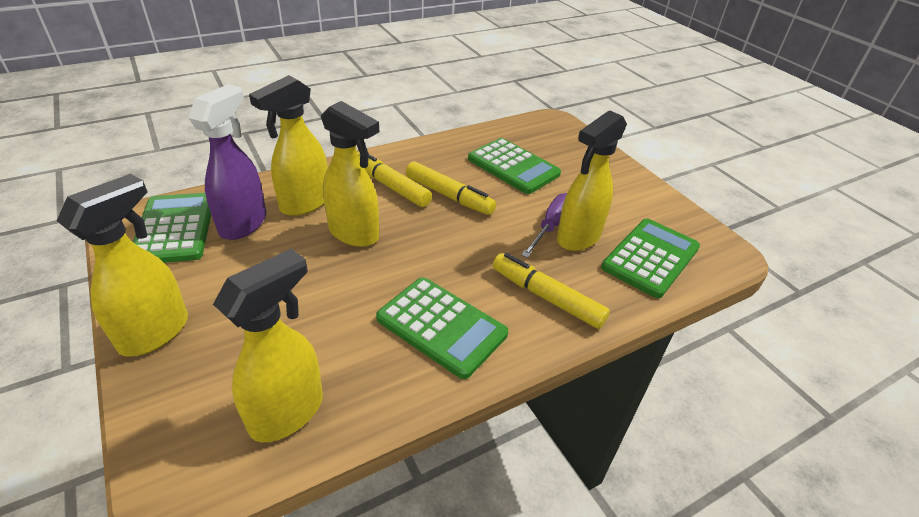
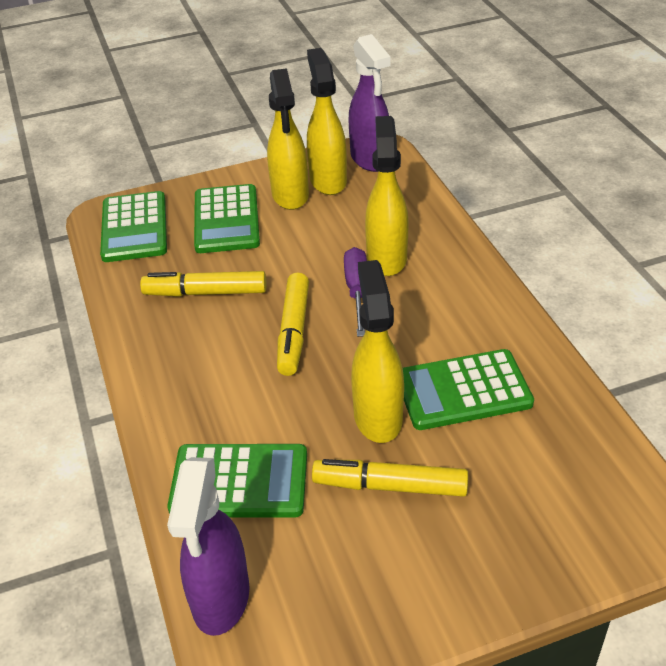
purple spray bottle: [189,84,266,240] = 1 -> [167,457,249,636] [348,34,391,172] = 2
yellow spray bottle: [57,174,188,357] [213,249,323,442] [249,75,328,216] [321,101,379,247] [557,110,627,251] = 5 -> [267,68,309,210] [307,48,347,195] [351,260,404,443] [365,116,409,276] = 4

